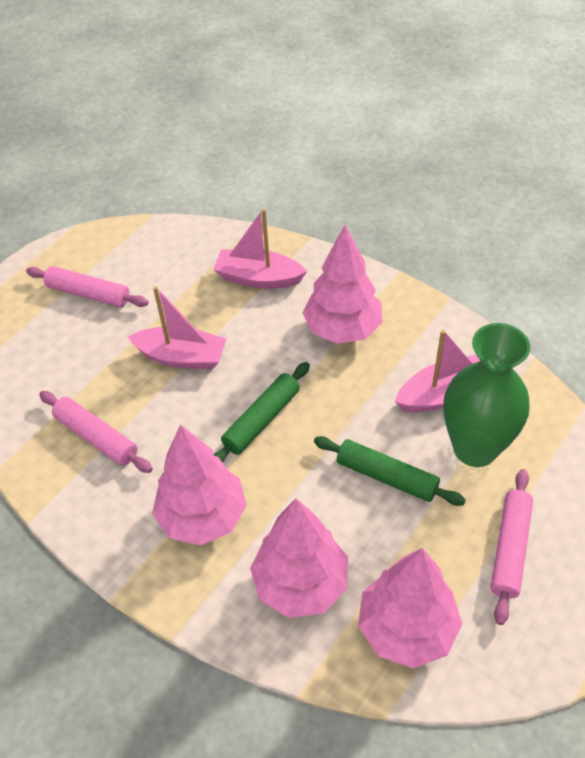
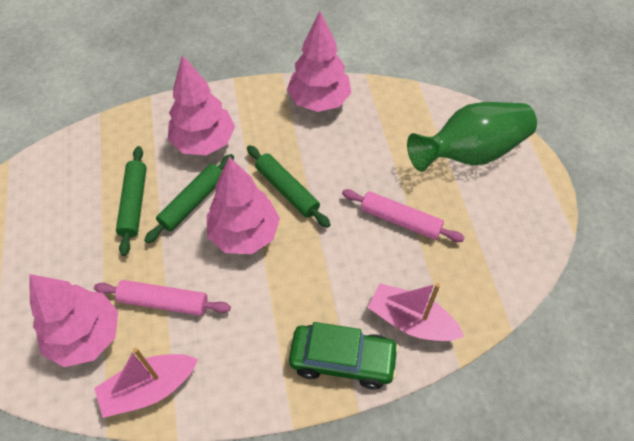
green car: none = 0 -> [289,322,399,389] = 1
green rolling pin: [214,362,310,463] [314,436,466,506] = 2 -> [116,146,147,256] [144,154,234,244] [247,145,331,228] = 3
pink boat: [128,286,226,369] [213,208,307,289] [395,330,480,412] = 3 -> [94,348,198,418] [367,283,464,341] = 2
pink rolling pin: [26,266,149,307] [39,391,153,473] [490,469,533,625] = 3 -> [94,280,231,316] [342,189,465,242] = 2

